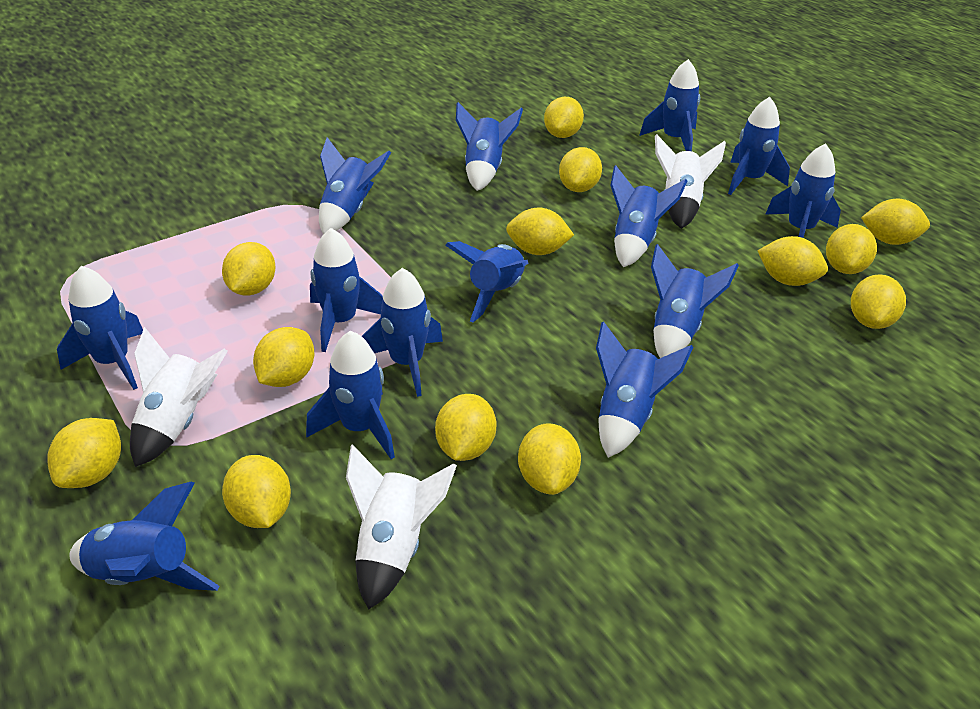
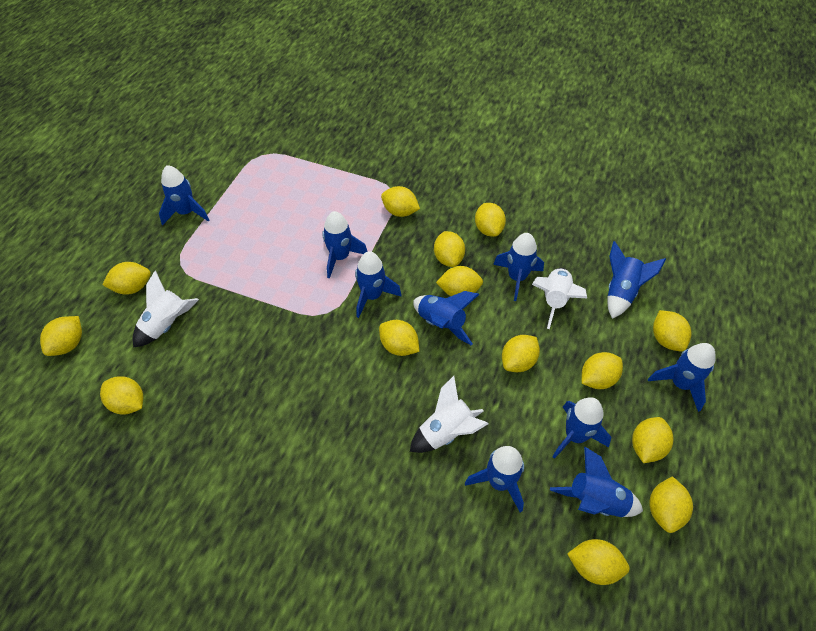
blue rocket: [57,266,143,390] [69,482,220,591] [306,331,395,459] [310,228,383,352] [319,137,391,234] [362,268,443,397] [445,241,529,323] [456,102,523,191] [596,321,693,458] [610,165,687,267] [639,59,700,151] [651,244,739,358] [728,97,790,195] [765,143,841,238] = 14 -> [159,165,209,225] [322,211,368,279] [355,251,402,318] [413,291,480,345] [465,446,524,513] [493,233,544,301] [550,446,643,517] [552,397,611,459] [607,241,666,319] [648,343,715,412] = 10
yellow lemon: [47,418,121,488] [222,242,276,296] [222,455,291,528] [253,327,314,387] [435,394,496,461] [506,208,574,255] [518,423,581,495] [544,97,584,138] [559,147,602,192] [758,236,828,286] [826,224,877,274] [851,274,906,329] [861,198,930,245] = 13 -> [40,316,82,356] [100,376,144,415] [102,262,151,295] [379,320,419,356] [381,186,420,217] [434,231,465,267] [436,266,483,296] [475,203,506,237] [502,335,540,372] [567,539,630,585] [582,352,623,389] [632,417,674,463] [649,476,693,533] [653,310,692,351] = 14

